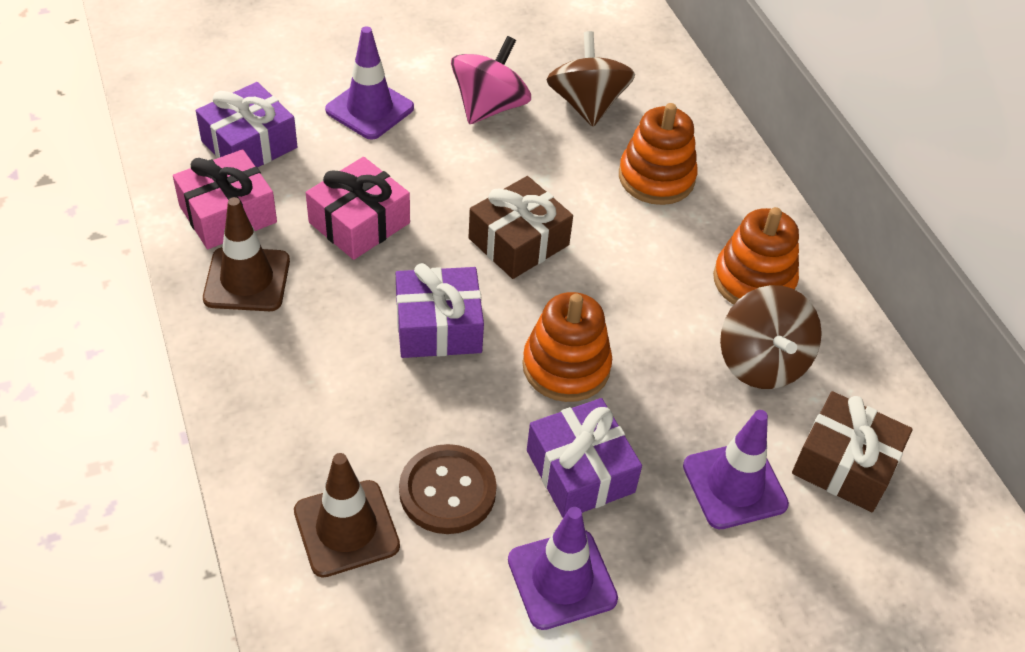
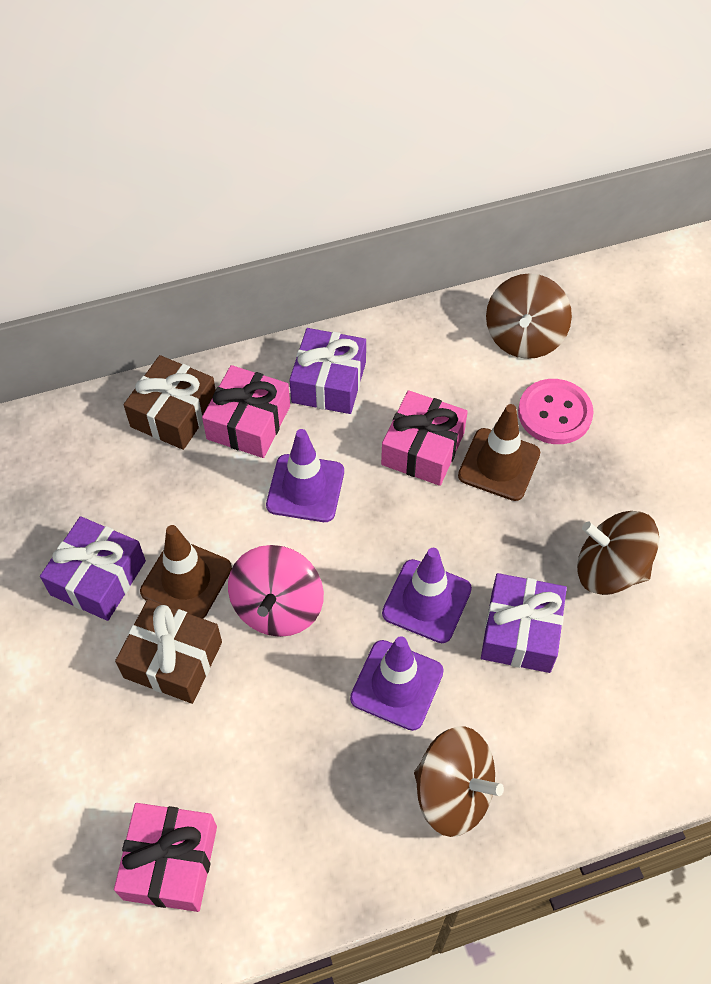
brown button: [399,444,497,534] = 1 -> none = 0
brown spinning top: [547,31,635,127] [720,285,822,389] = 2 -> [414,726,504,837] [486,273,572,359] [577,511,659,595] = 3
orange stacking toy: [522,292,612,402] [619,103,698,205] [713,207,799,305] = 3 -> none = 0
pink button: none = 0 -> [518,379,594,444] = 1
pink gift: [173,149,277,249] [306,157,410,260] = 2 -> [114,803,217,912] [202,365,290,458] [381,390,468,486] = 3

